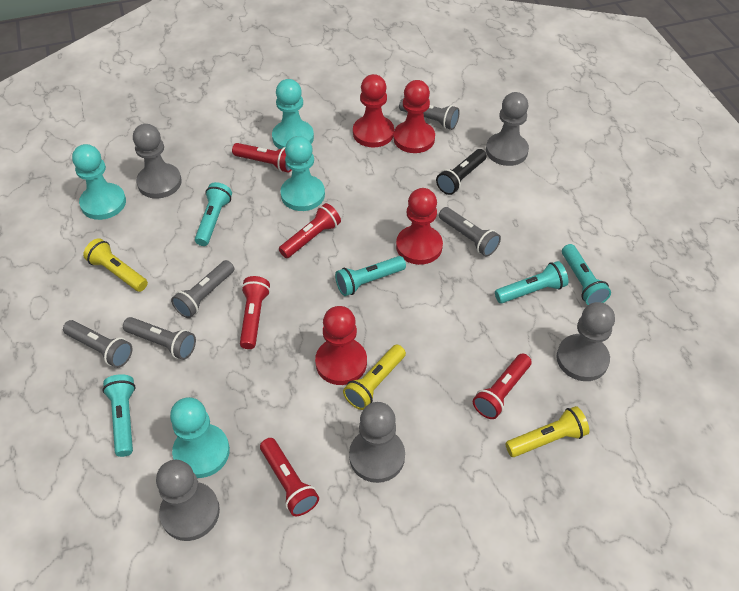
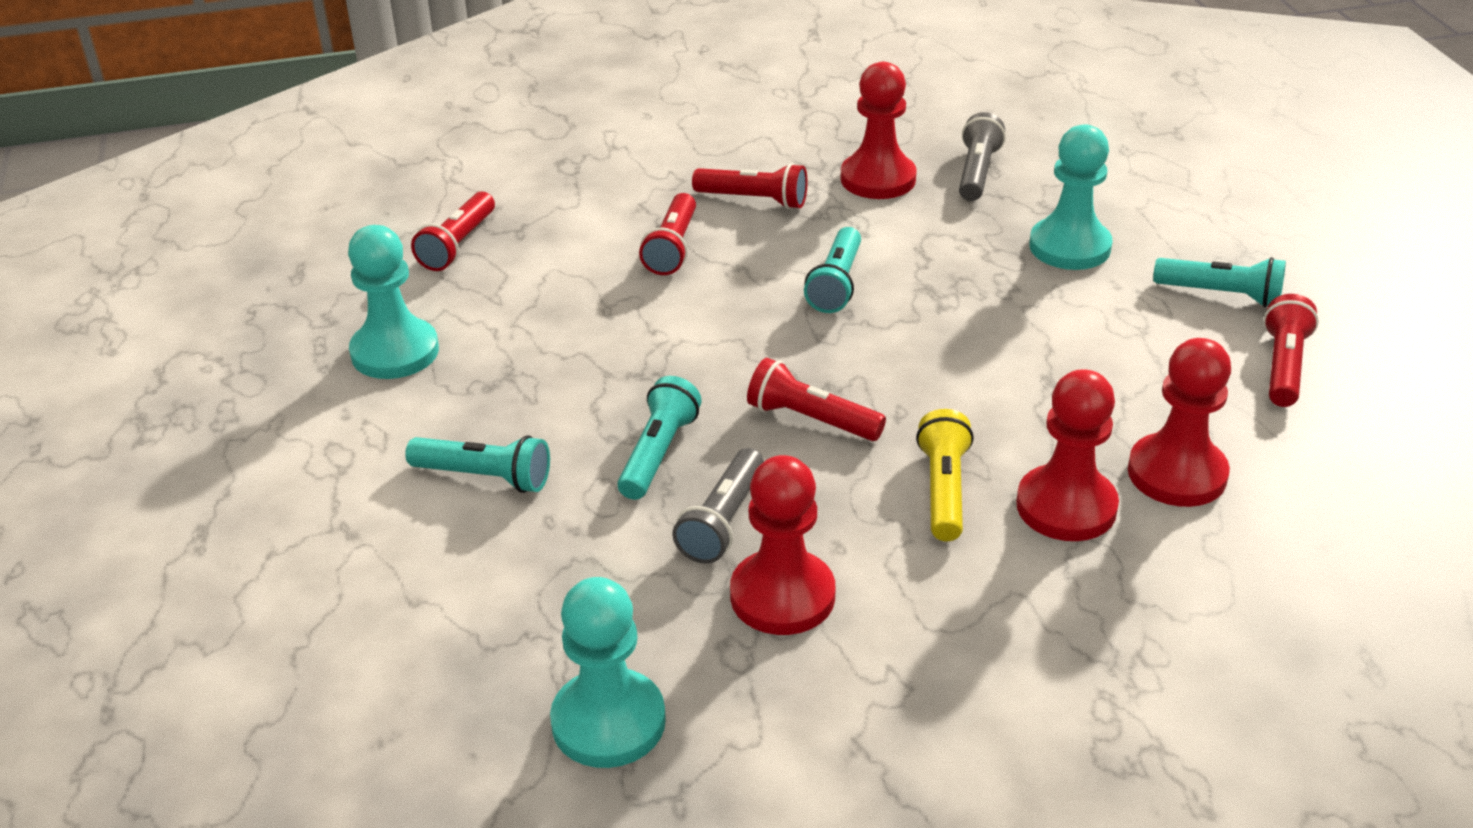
black flashlight: [436,149,487,195] = 1 -> none = 0
grey flashlight: [63,320,132,368] [123,317,196,360] [171,260,234,318] [399,99,460,130] [439,207,501,257] = 5 -> [672,448,764,564] [959,112,1006,201] = 2
grey pawn: [133,124,182,199] [156,460,220,541] [349,402,405,483] [486,92,529,166] [557,302,615,381] = 5 -> none = 0
turquoise flashlight: [102,374,136,457] [195,182,232,246] [335,256,406,296] [495,261,568,303] [562,244,611,305] = 5 -> [405,435,550,493] [617,376,702,500] [804,227,861,313] [1153,257,1286,307] = 4
turquoise pawn: [72,144,126,220] [170,397,230,478] [272,79,314,149] [280,136,325,211] = 4 -> [348,225,439,379] [550,577,666,768] [1029,124,1113,270] = 3
yellow flashlight: [83,238,148,292] [343,345,406,410] [505,406,589,457] = 3 -> [916,409,974,541] = 1

